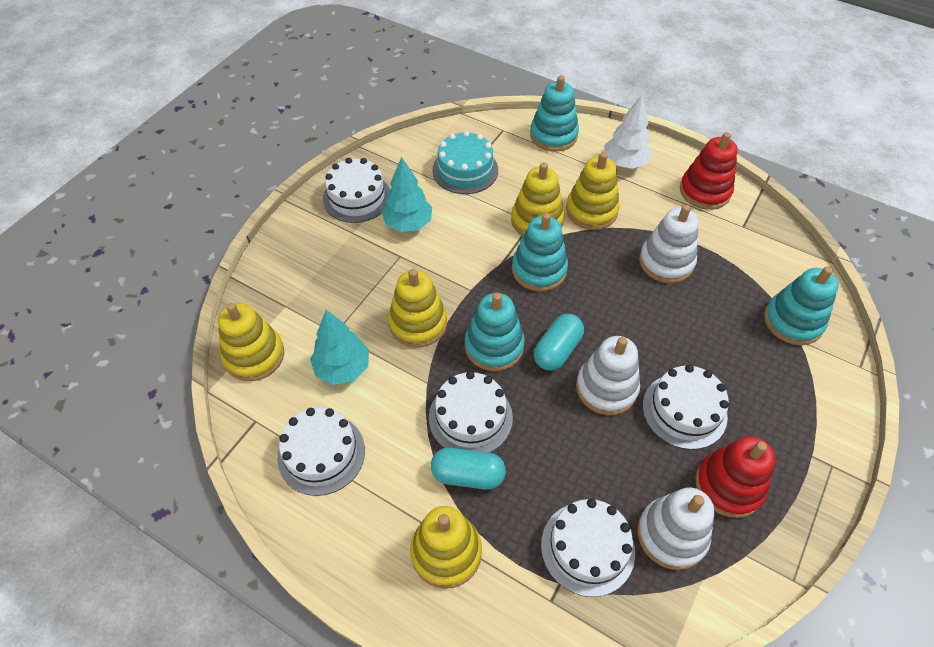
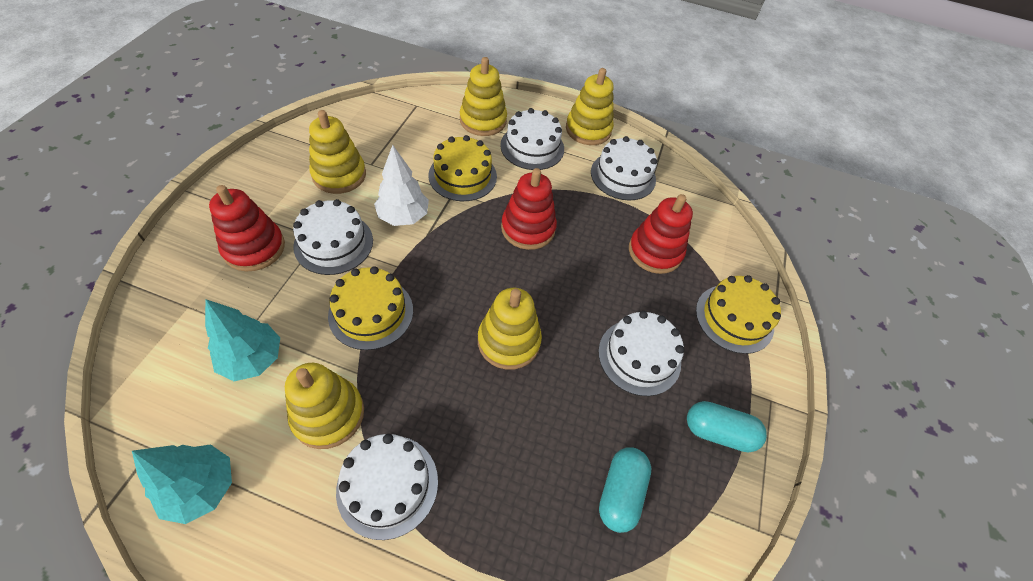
red stacking toy: [680,132,738,210] [695,436,776,518] = 2 -> [209,185,285,272] [501,168,557,250] [629,194,693,274] = 3
turquoise cake: [432,131,498,194] = 1 -> none = 0
turquoise stacking toy: [465,293,525,371] [512,213,568,291] [530,75,579,152] [764,266,839,345] = 4 -> none = 0
white stacking toy: [576,336,640,415] [637,488,714,570] [639,205,699,283] = 3 -> none = 0
yellow cake: none = 0 -> [328,266,413,350] [429,135,497,201] [696,275,781,354] = 3

